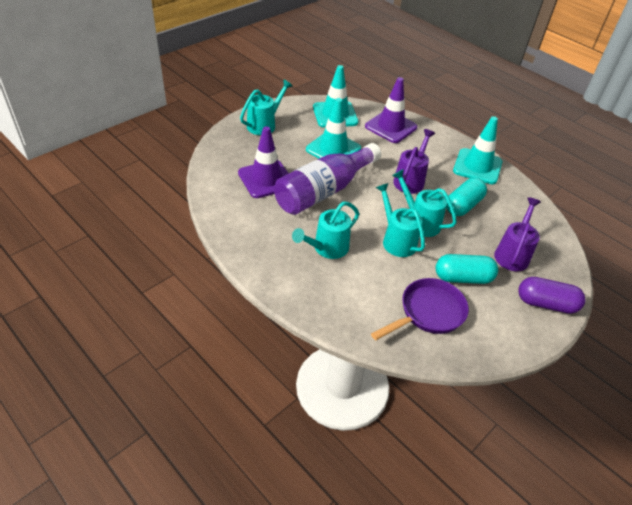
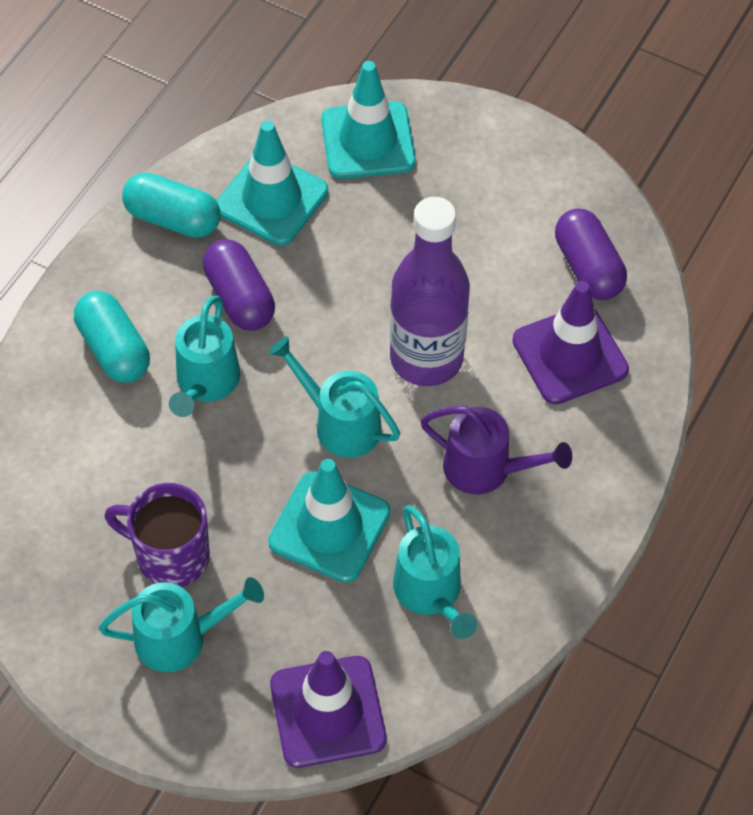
purple capsule: [518,277,586,314] = 1 -> [203,239,275,331] [555,209,627,300] = 2
purple mug: none = 0 -> [105,483,210,587] = 1
purple pan: [371,278,469,340] = 1 -> none = 0
purple watering can: [393,129,435,194] [494,198,541,271] = 2 -> [420,406,572,495] = 1

